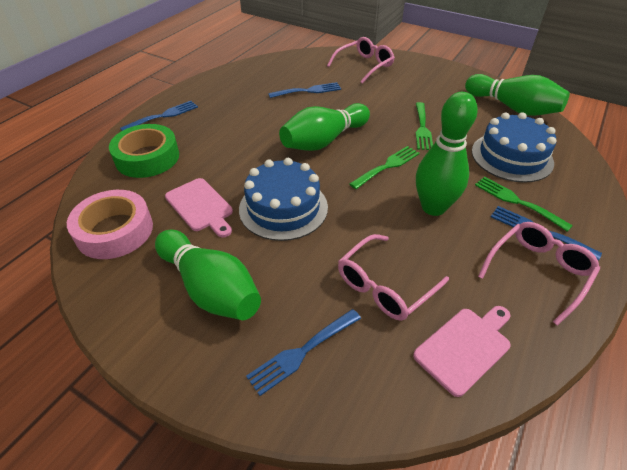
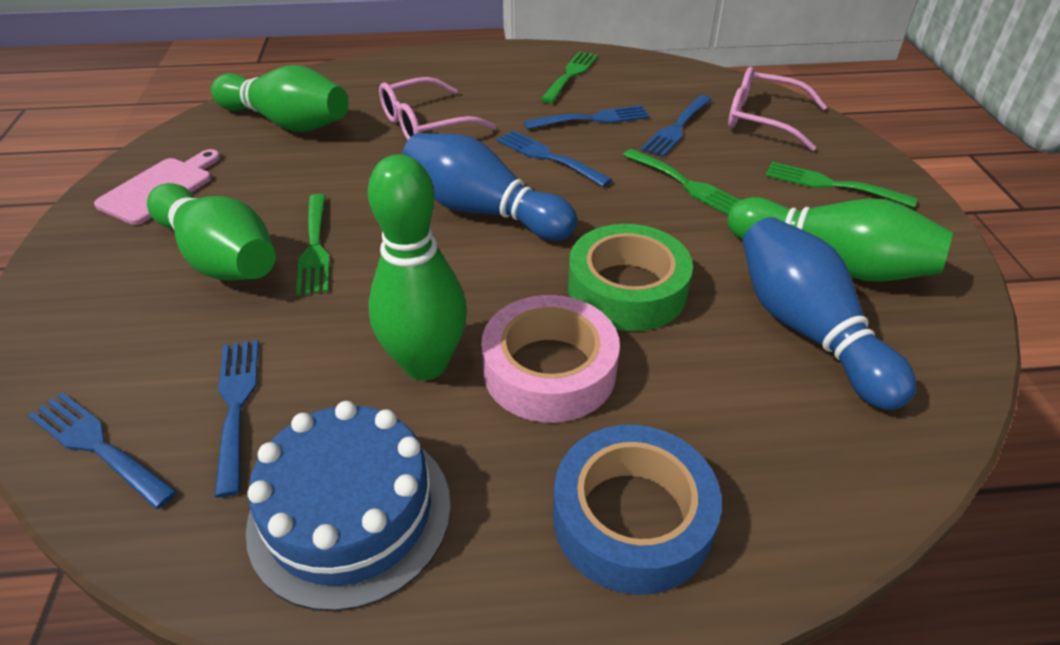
blue bowling pin: none = 0 -> [402,133,578,241] [742,217,916,410] = 2
blue cake: [239,158,328,241] [472,112,556,183] = 2 -> [246,401,451,611] = 1
blue fork: [120,101,198,131] [246,309,361,396] [268,82,341,98] [491,206,602,261] = 4 -> [28,392,177,509] [215,340,259,497] [496,130,612,187] [524,105,650,130] [641,95,712,157] = 5
blue tape: none = 0 -> [553,425,722,595] = 1
green fork: [349,146,420,189] [416,102,433,150] [475,177,573,232] = 3 -> [296,194,330,296] [540,51,598,103] [623,149,740,215] [766,162,917,207] = 4
pink cutting board: [165,178,233,238] [413,306,511,397] = 2 -> [94,149,221,225] = 1
pink glasses: [327,37,395,83] [338,234,449,321] [478,222,600,326] = 3 -> [379,77,496,140] [728,67,827,151] = 2

